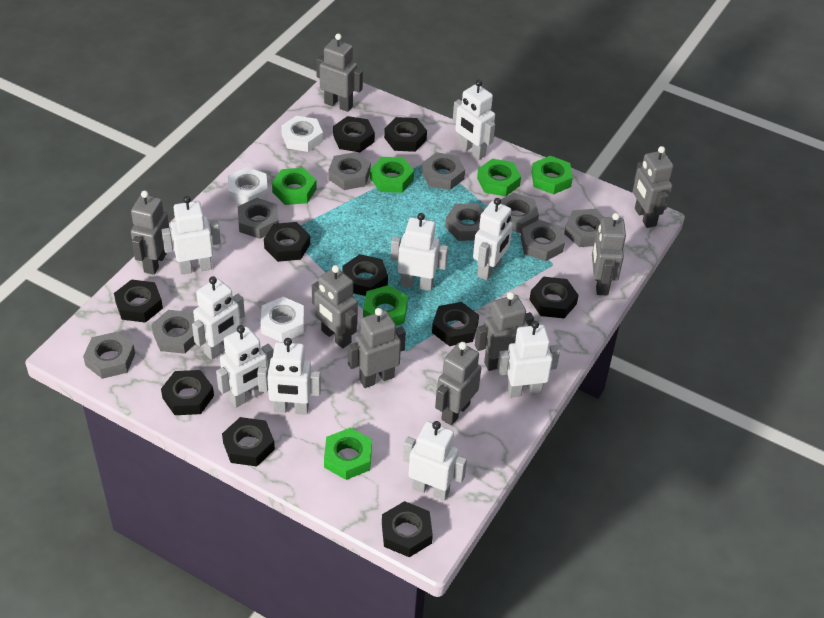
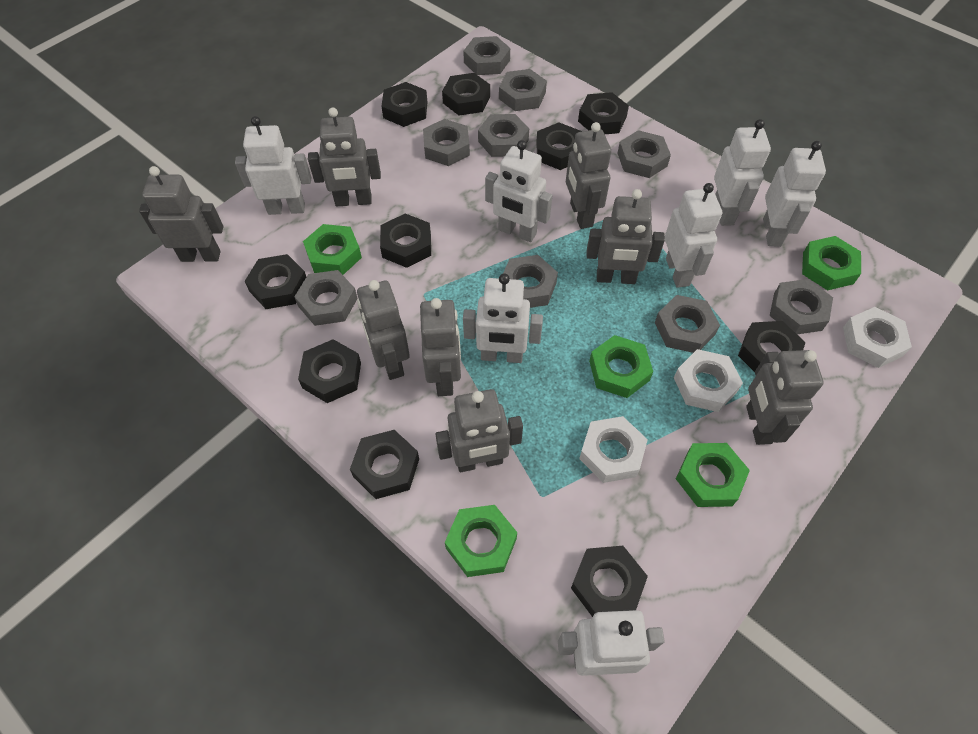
green nut: [272,168,317,205] [324,428,372,480] [363,285,408,326] [370,157,414,193] [477,158,521,197] [531,156,573,195] = 6 -> [303,224,362,275] [445,505,517,577] [589,335,653,398] [676,443,750,507] [802,236,861,290] = 5
white robot: [161,196,221,275] [192,276,245,360] [216,325,273,408] [257,338,321,415] [391,213,448,291] [403,421,467,501] [453,80,495,160] [473,198,513,281] [497,321,560,398] = 9 -> [235,116,311,215] [463,273,543,363] [485,140,552,242] [558,610,664,676] [665,183,722,288] [714,119,771,226] [763,141,826,247] = 7

